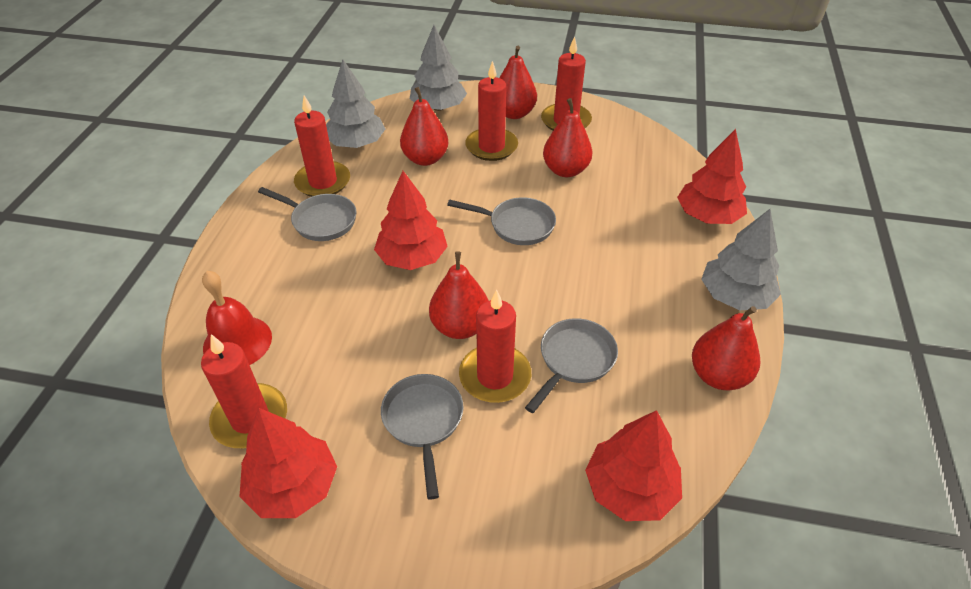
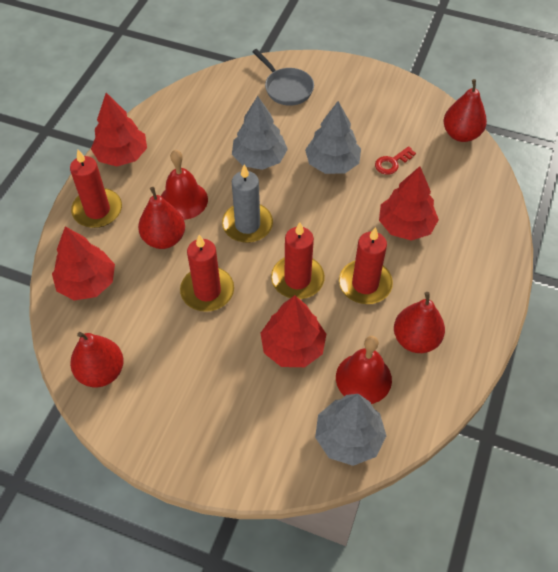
grey candle: none = 0 -> [222,165,273,243] = 1
grey pan: [258,187,356,241] [381,374,464,500] [447,197,556,245] [525,318,618,413] = 4 -> [252,49,314,106] = 1
red bell: [202,271,272,365] = 1 -> [161,150,208,220] [336,336,392,404] = 2
red candle: [201,334,287,448] [294,95,350,197] [459,290,531,403] [465,61,518,161] [541,36,592,131] = 5 -> [70,150,122,228] [180,235,234,312] [271,222,325,299] [339,227,393,304] = 4
red key: none = 0 -> [375,146,416,175] = 1
red pear: [400,87,448,166] [429,251,489,339] [500,46,537,119] [543,98,593,177] [692,306,760,390] = 5 -> [70,332,124,387] [138,187,185,249] [394,292,445,353] [443,79,487,142] = 4

